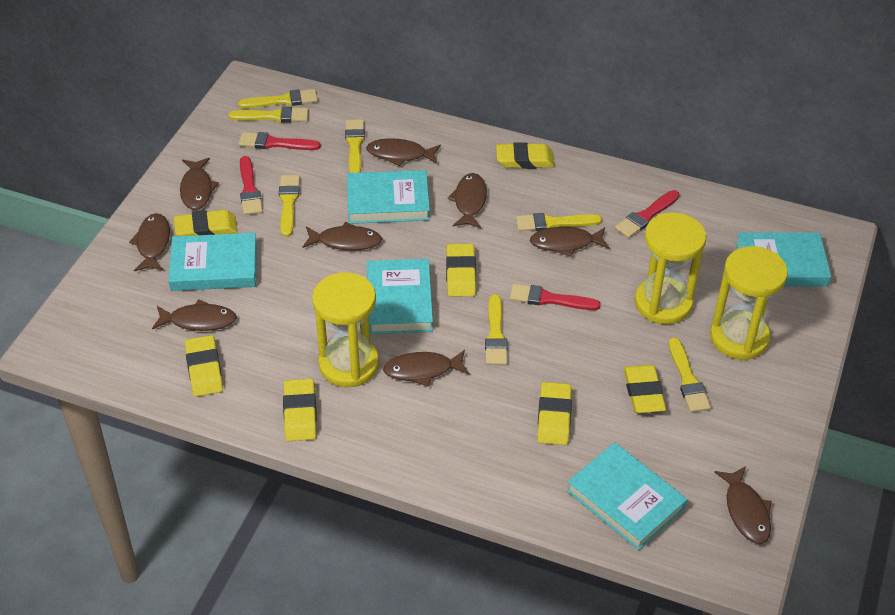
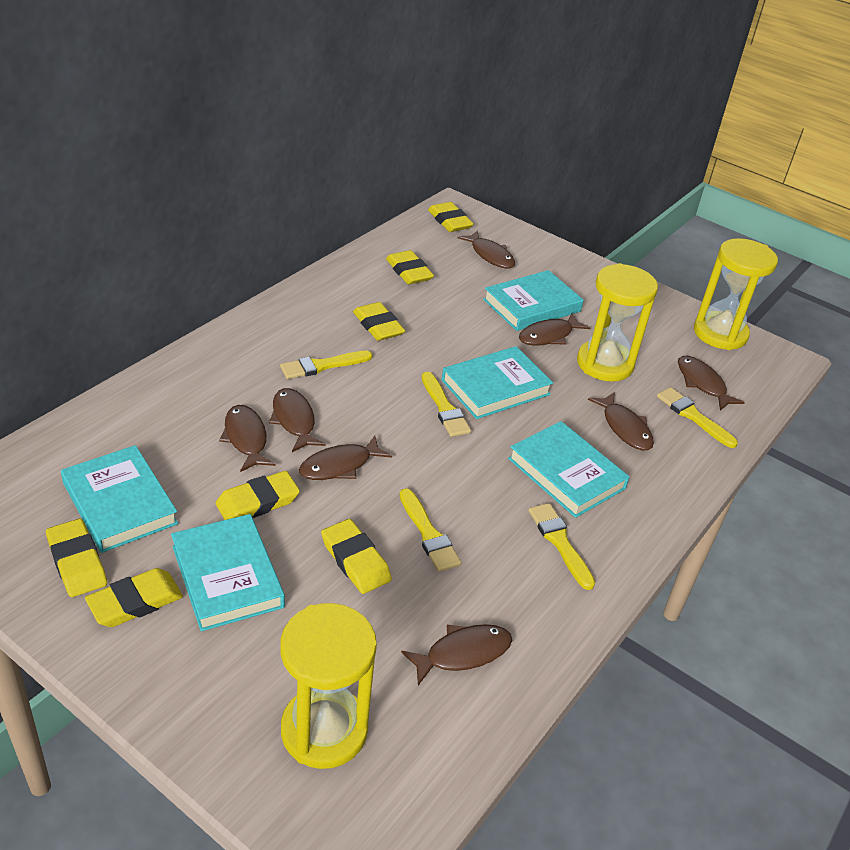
brown fish: [129,213,170,271] [152,299,237,331] [180,158,219,210] [303,222,382,251] [366,138,441,166] [383,350,470,387] [448,173,487,228] [530,227,609,257] [714,466,772,544] = 9 -> [219,405,276,472] [269,388,325,452] [299,436,392,480] [401,624,512,685] [457,230,515,269] [519,313,590,345] [588,392,654,450] [678,356,745,411] = 8
red brush: [238,132,321,150] [240,156,263,215] [510,284,601,310] [615,190,680,238] = 4 -> none = 0
yellow brush: [228,107,309,123] [238,89,318,109] [279,175,300,237] [345,119,365,173] [485,294,508,365] [516,213,602,231] [669,337,711,413] = 7 -> [280,351,373,379] [399,488,462,572] [422,372,471,437] [528,503,595,590] [657,387,738,448] = 5

